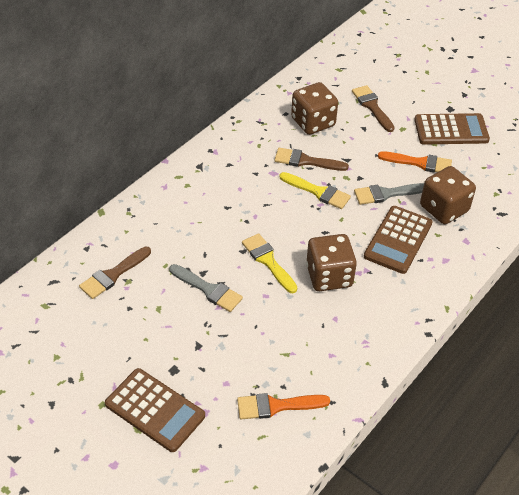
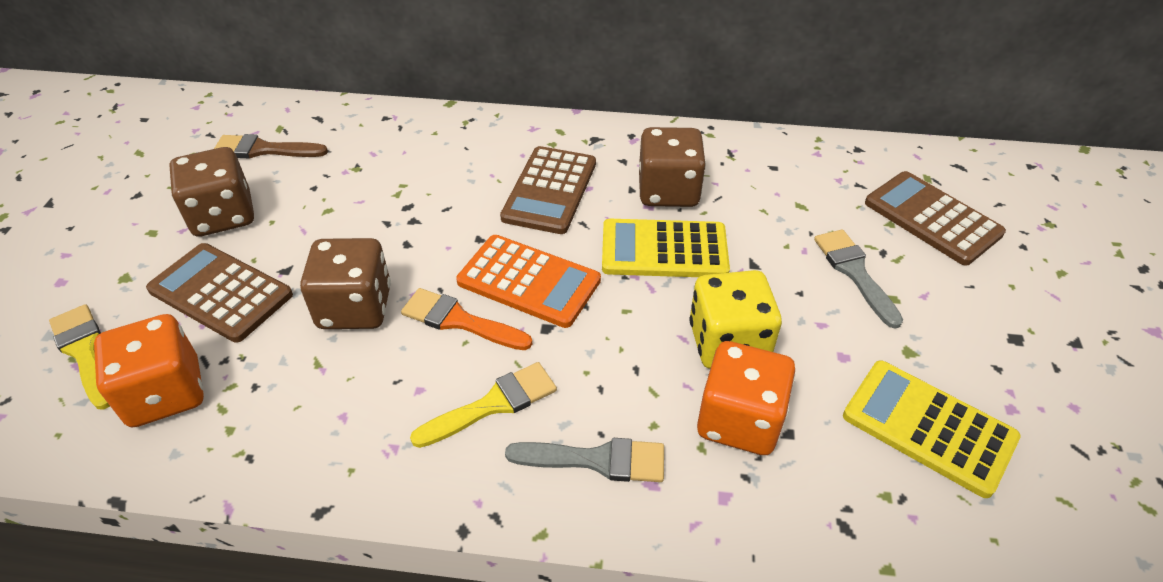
brown brush: [79,247,151,299] [274,148,349,171] [352,85,395,132] = 3 -> [214,134,328,159] = 1
orange brush: [237,393,330,419] [378,151,452,172] = 2 -> [401,288,532,350] = 1
orange calculator: none = 0 -> [456,235,601,328] = 1
orange dice: none = 0 -> [94,314,204,427] [697,341,795,455] = 2
yellow calculator: none = 0 -> [602,219,730,277] [843,360,1021,498] = 2
yellow dice: none = 0 -> [690,270,782,369] = 1

